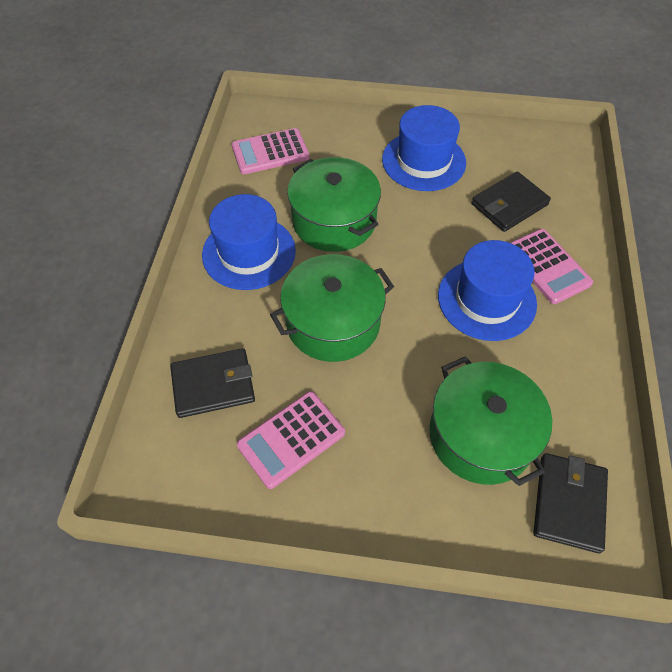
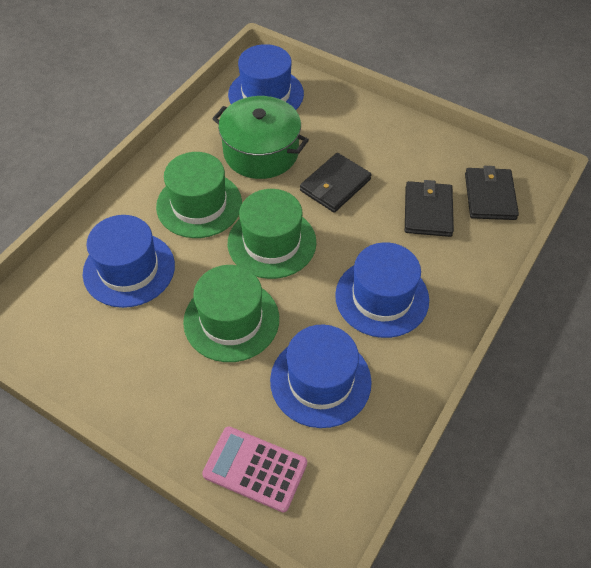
blue hat: [202,194,296,290] [382,105,466,191] [438,240,537,341] = 3 -> [83,215,175,308] [228,44,304,110] [270,325,372,428] [335,242,429,338] = 4
green hat: none = 0 -> [156,152,242,238] [183,265,279,362] [228,189,316,279] = 3
green pot: [270,254,394,362] [287,157,381,252] [429,356,552,486] = 3 -> [212,96,309,179] = 1
pink calculator: [232,128,309,174] [237,391,345,489] [510,229,593,304] = 3 -> [202,426,307,512] = 1

